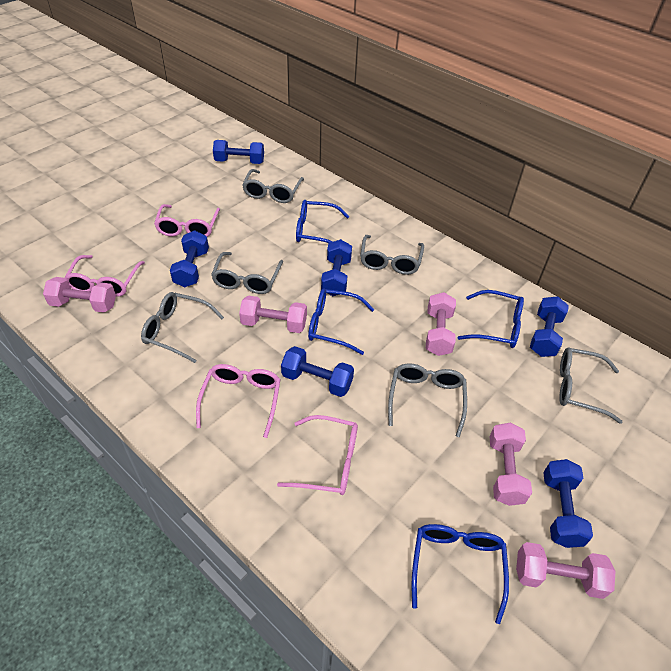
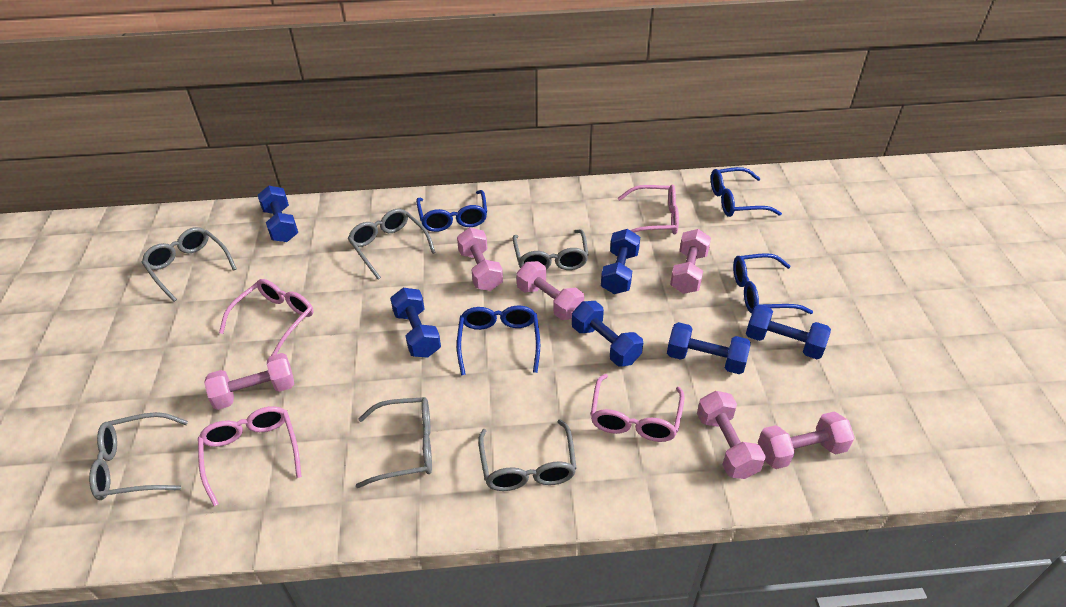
pink dumbbell: [43,277,116,313] [239,295,307,333] [426,292,456,356] [489,422,532,506] [516,542,616,599] = 5 -> [204,353,294,410] [457,228,503,291] [516,261,584,320] [670,229,711,294] [697,391,766,479] [758,412,855,469] = 6

